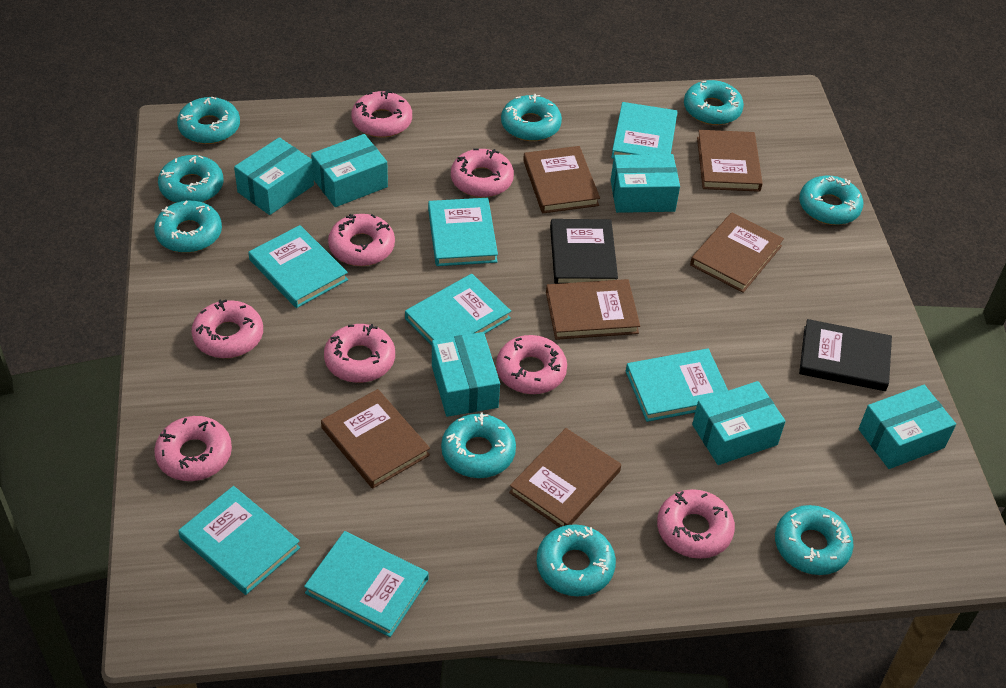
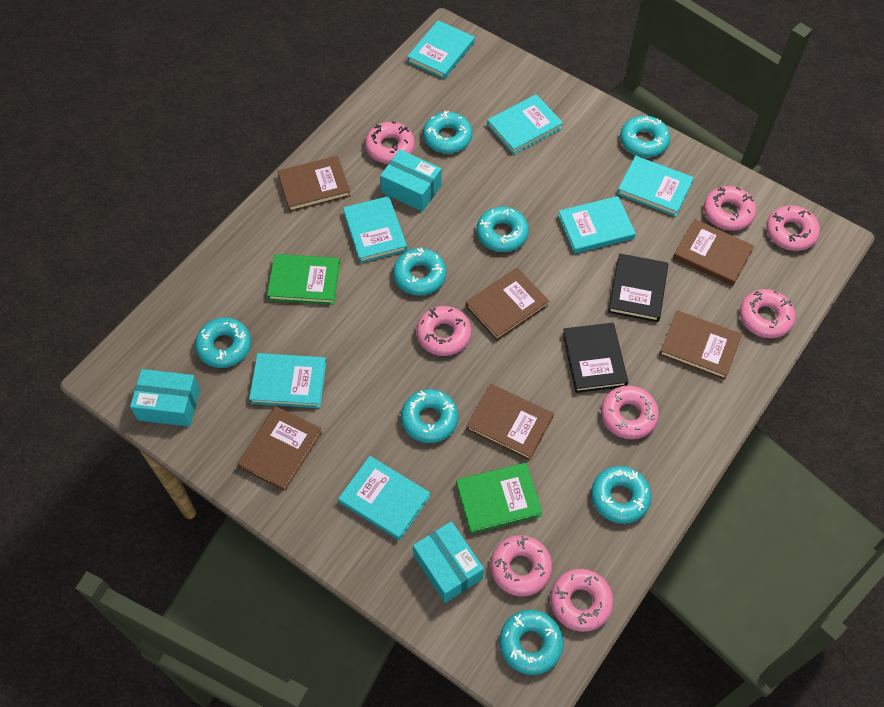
green book: none = 0 -> [267,254,340,305] [456,463,543,534] = 2
turquoise box: [234,137,314,215] [311,134,388,207] [432,332,500,417] [611,154,680,213] [692,381,785,465] [859,385,956,469] = 6 -> [130,369,200,427] [380,150,441,212] [413,521,484,603] = 3
turquoise donut: [154,200,222,253] [158,155,223,203] [177,97,240,144] [441,412,516,478] [501,94,562,141] [536,524,616,597] [684,80,744,125] [775,505,854,575] [799,176,863,225] = 9 -> [195,317,251,368] [393,247,447,295] [401,389,458,443] [423,111,472,153] [476,206,529,252] [499,610,564,675] [591,466,652,524] [620,116,670,157] = 8

